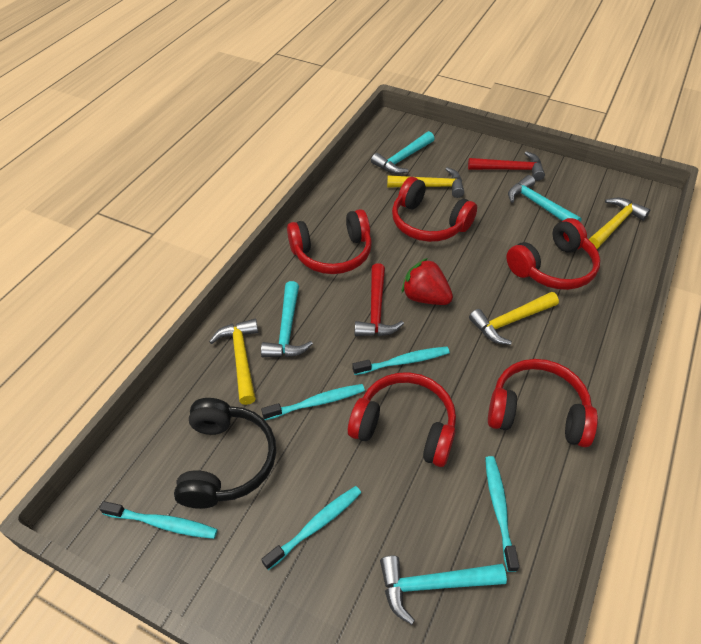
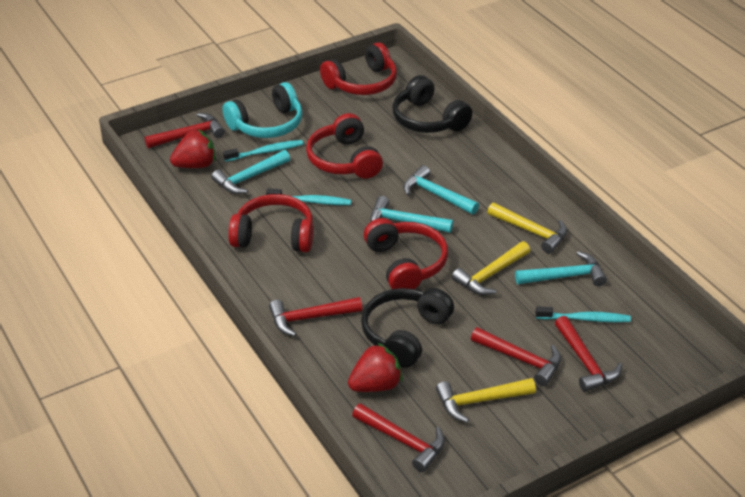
black headphones: [174,398,276,509] = 1 -> [361,288,454,368] [392,75,472,133] = 2
red hammer: [354,263,404,336] [468,151,545,181] = 2 -> [144,113,225,148] [269,297,362,336] [352,403,445,472] [471,327,561,386] [555,316,622,392] = 5
red headphones: [287,209,372,274] [348,372,456,467] [392,177,477,242] [488,359,598,447] [506,218,600,290] = 5 -> [228,194,314,252] [306,113,383,179] [320,42,397,95] [364,218,448,289] = 4
red strawberry: [402,258,453,305] = 1 -> [170,129,216,168] [348,343,403,392] = 2
turquoise headphones: none = 0 -> [222,82,303,138] = 1
turquoise toothbrush: [99,501,217,539] [261,384,365,420] [261,486,361,570] [353,347,450,375] [485,456,519,572] = 5 -> [223,140,303,162] [266,188,351,205] [535,307,631,322] = 3
yellow hammer: [209,319,258,405] [387,167,464,198] [469,292,559,345] [589,198,650,249] = 4 -> [436,378,536,423] [452,241,530,295] [487,202,567,254] = 3

